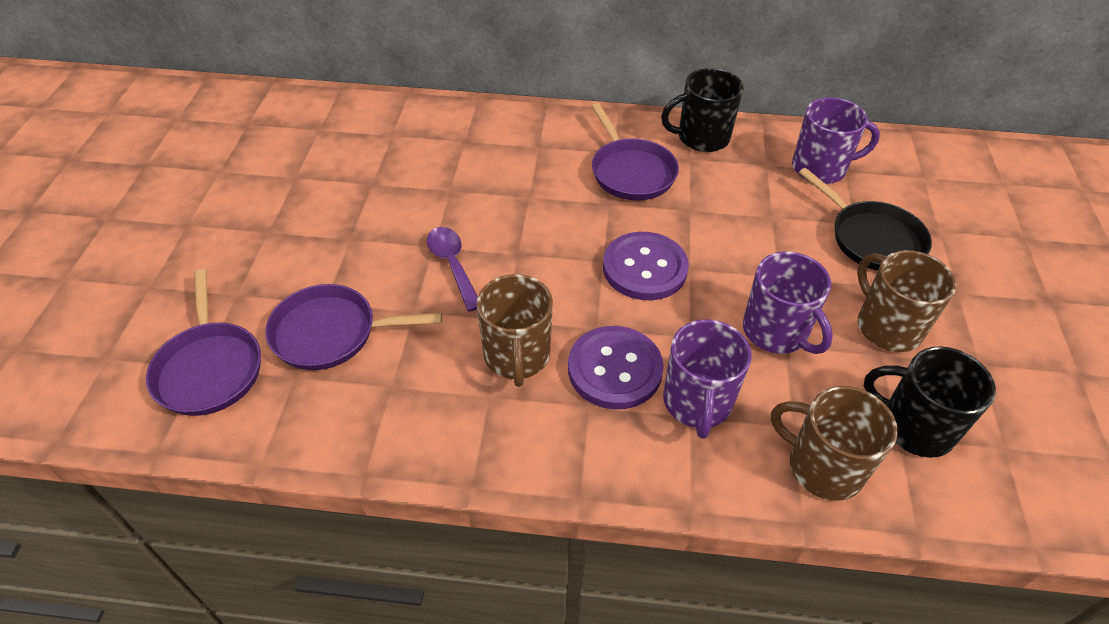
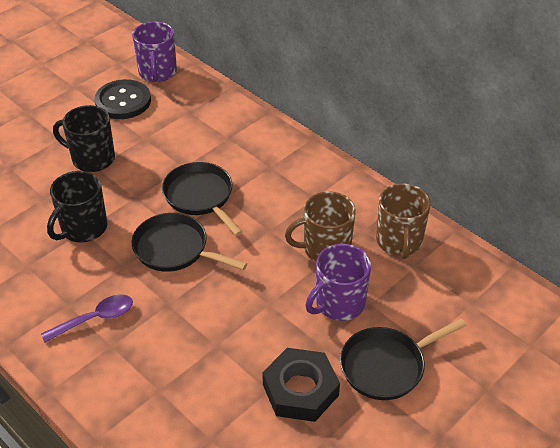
black button: none = 0 -> [95,79,151,119] = 1
black nut: none = 0 -> [262,348,340,422] = 1
black pan: [799,168,932,271] = 1 -> [132,213,247,272] [162,162,243,236] [340,318,467,400] = 3
brown mug: [476,274,553,387] [771,386,898,501] [857,250,956,352] = 3 -> [285,191,356,262] [376,183,431,259] = 2
purple button: [568,326,664,409] [603,232,689,300] = 2 -> none = 0
purple mug: [663,320,752,439] [743,252,833,354] [792,97,880,184] = 3 -> [132,22,177,82] [305,244,371,321] = 2
purple pan: [146,269,261,416] [265,284,442,370] [591,103,679,201] = 3 -> none = 0

